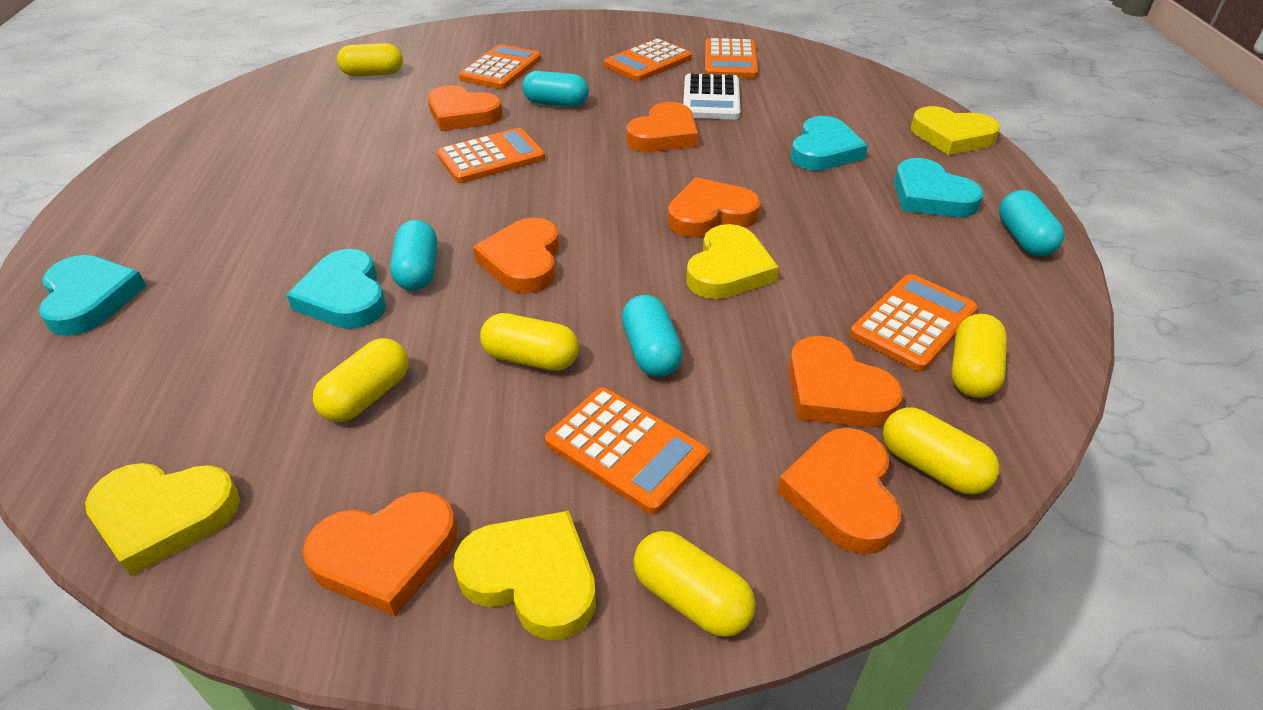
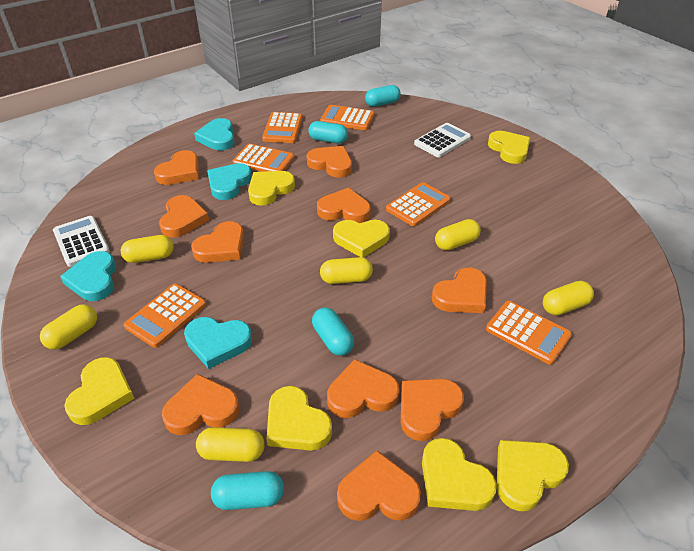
orange heart: [303,492,457,616] [428,85,503,131] [473,218,559,294] [627,102,698,152] [668,178,761,237] [777,428,901,554] [789,336,903,428] = 7 -> [154,150,199,185] [159,195,209,238] [162,374,240,435] [191,221,244,263] [307,146,352,178] [317,188,371,223] [327,359,400,418] [337,450,421,521] [401,379,464,441] [432,268,487,313] = 10
white calculator: [683,73,741,120] = 1 -> [53,216,110,267] [414,123,471,157] = 2
yellow heart: [85,463,240,576] [454,511,596,641] [686,224,779,299] [911,106,1000,155] = 4 -> [64,357,135,425] [248,171,295,206] [266,386,332,451] [333,220,390,258] [422,438,497,511] [488,131,530,164] [497,440,569,511] = 7

